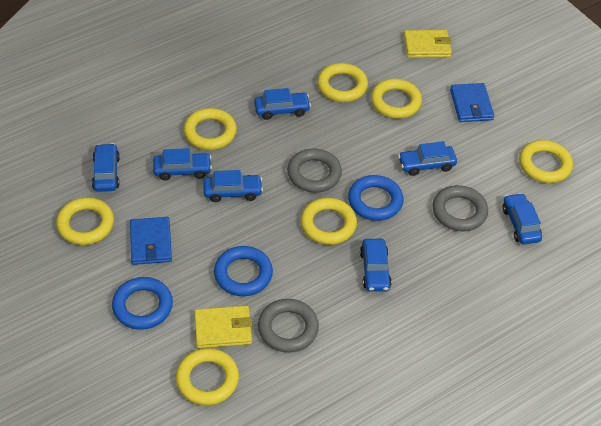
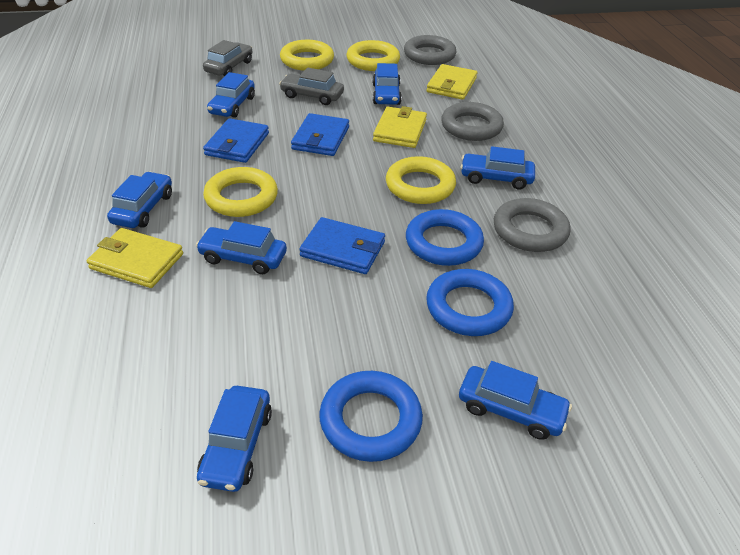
blue wallet: [130,217,172,265] [450,83,494,122] = 2 -> [203,118,269,163] [291,113,349,156] [299,217,385,274] = 3
grey car: none = 0 -> [203,40,252,76] [279,68,344,105] = 2
yellow ring: [56,197,114,245] [176,348,239,406] [183,108,237,150] [301,198,357,245] [317,63,368,102] [371,79,422,119] [519,140,573,183] = 7 -> [203,167,278,217] [280,40,334,71] [347,40,400,71] [386,156,456,204] = 4
yellow wallet: [194,306,252,349] [404,30,452,58] = 2 -> [87,228,183,288] [373,106,427,148] [426,64,477,100] = 3

